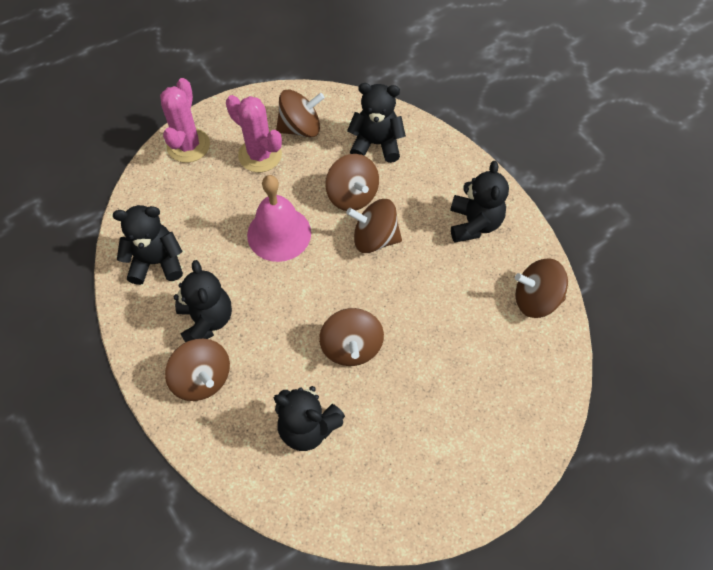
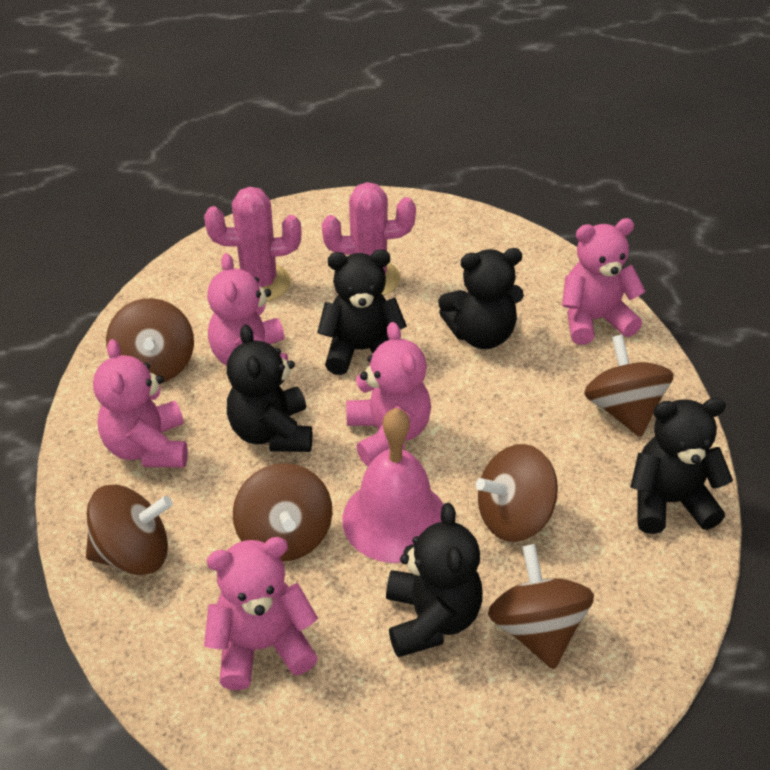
pink teddy bear: none = 0 -> [93,339,188,467] [204,537,318,690] [207,253,288,366] [346,322,431,466] [562,218,646,345] = 5

